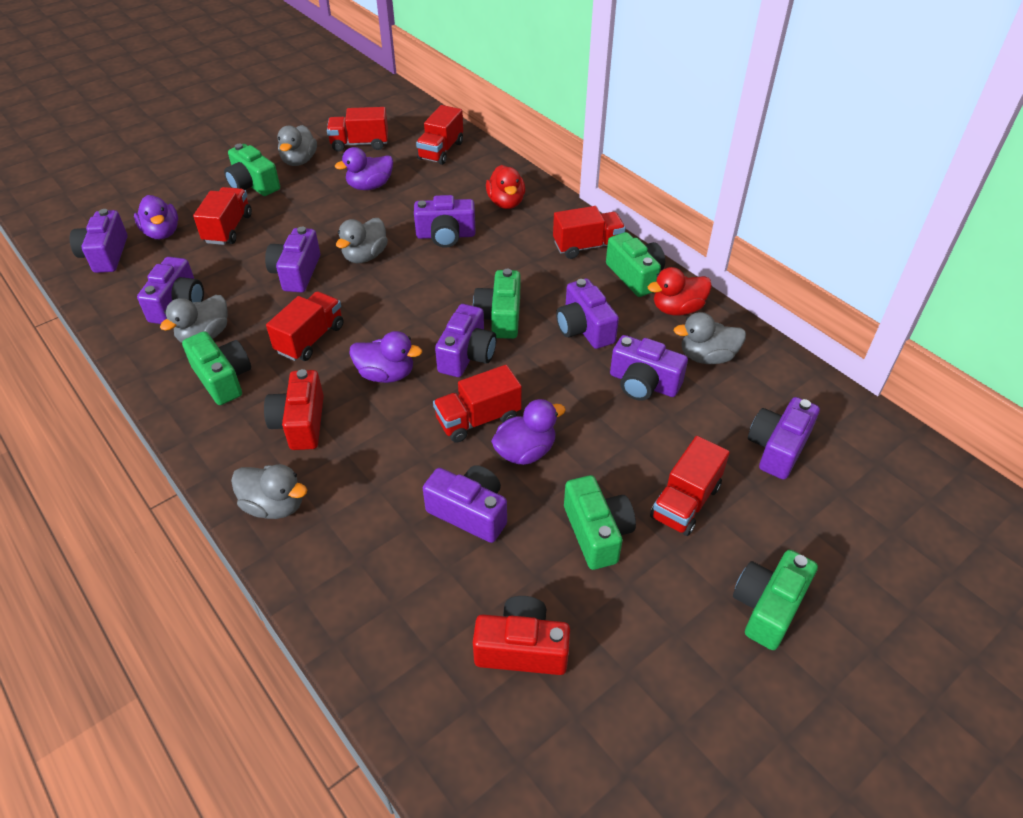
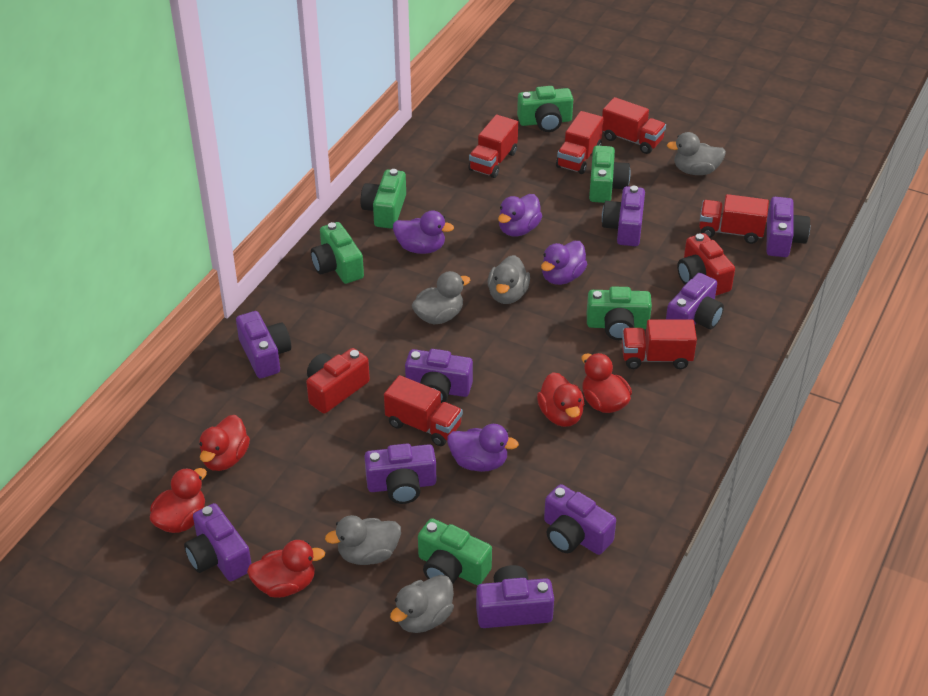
red duck: [486,165,525,209] [647,267,712,315] = 2 -> [150,468,207,533] [199,415,250,471] [247,540,325,598] [537,372,584,427] [582,353,632,413] = 5
red truck: [193,187,252,245] [266,291,343,361] [327,107,388,152] [416,105,463,165] [433,365,522,443] [553,206,626,259] [650,436,730,536] = 7 -> [384,375,463,446] [468,115,518,178] [556,111,604,174] [602,97,666,154] [622,319,697,369] [699,194,769,244] = 6

